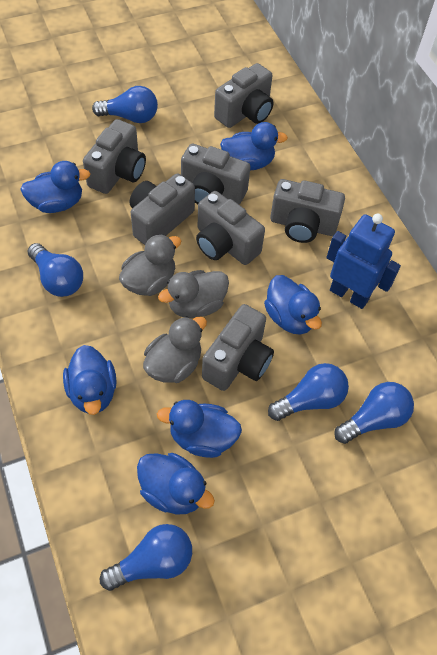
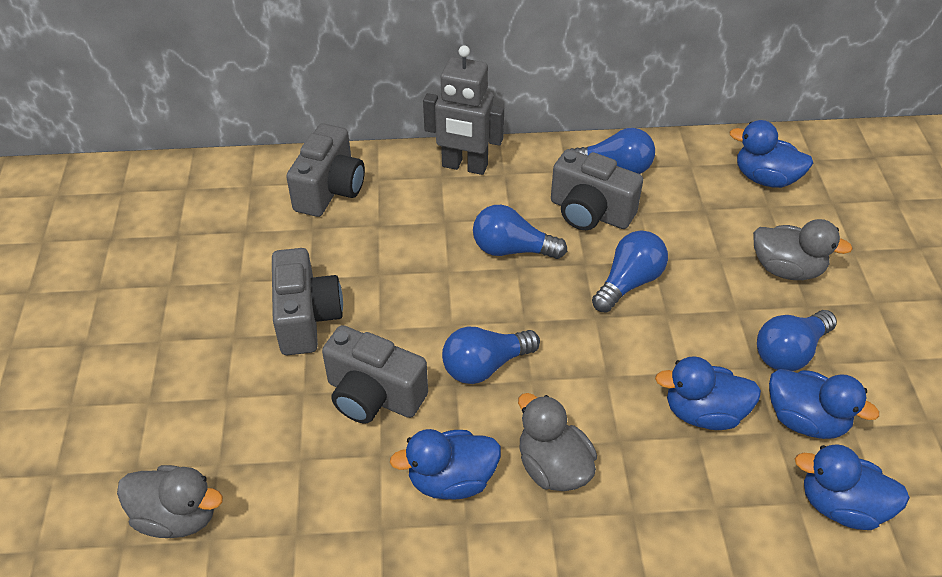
blue duck: [20,161,91,213] [63,345,117,415] [137,453,215,514] [157,400,242,458] [220,122,288,170] [264,275,322,335] = 6 -> [390,429,501,499] [655,356,761,430] [730,120,813,188] [769,369,879,439] [795,444,910,530] = 5
blue robot: [326,213,401,309] = 1 -> none = 0
grey camera: [83,119,146,194] [130,173,195,245] [181,144,251,204] [196,191,265,265] [202,304,274,391] [214,63,274,128] [270,179,345,243] = 7 -> [272,248,343,355] [286,123,365,217] [322,325,428,423] [551,149,643,230] = 4
grey robot: none = 0 -> [423,45,504,175] = 1

